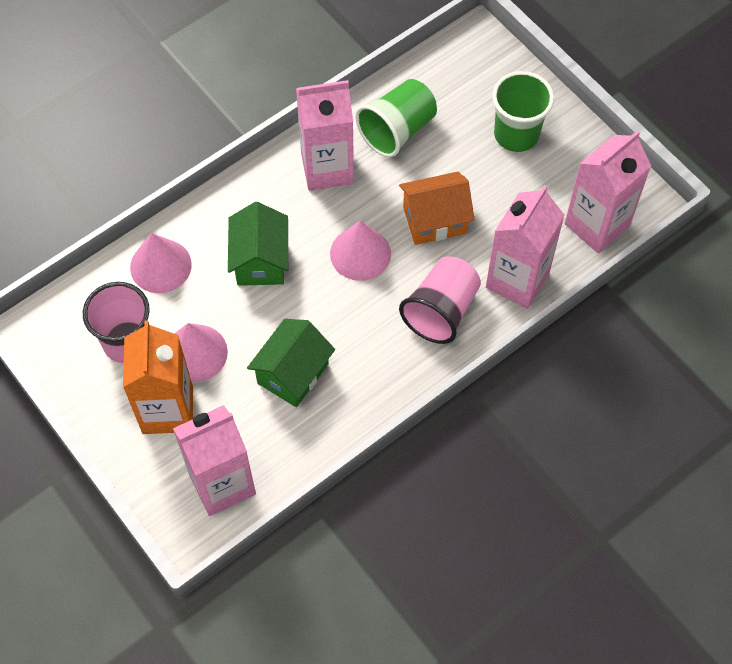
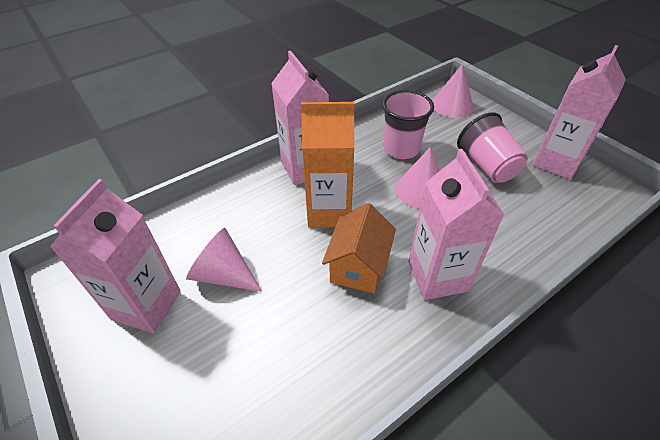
green cup: [355,79,437,158] [492,71,554,152] = 2 -> none = 0
green house: [228,202,288,286] [247,319,335,407] = 2 -> none = 0

